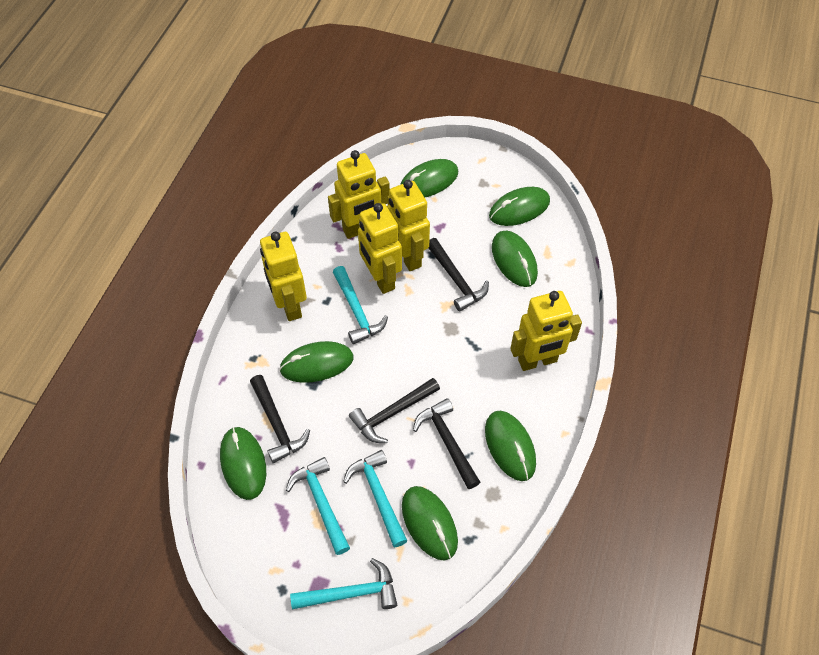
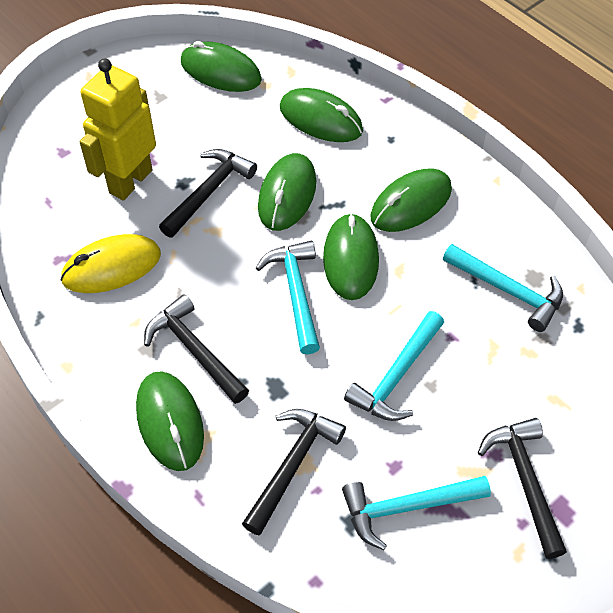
green mouse: [220,427,266,500] [279,341,353,383] [400,159,458,197] [402,486,458,560] [485,410,536,481] [489,187,550,226] [492,230,538,287] = 7 -> [136,371,204,471] [181,41,262,92] [258,153,316,231] [280,88,363,142] [323,213,379,300] [370,168,452,232] = 6
yellow mouse: none = 0 -> [60,234,161,293] = 1
yellow robot: [260,232,307,321] [328,150,390,239] [358,203,402,294] [387,180,430,271] [510,291,582,371] = 5 -> [80,59,156,201] = 1

